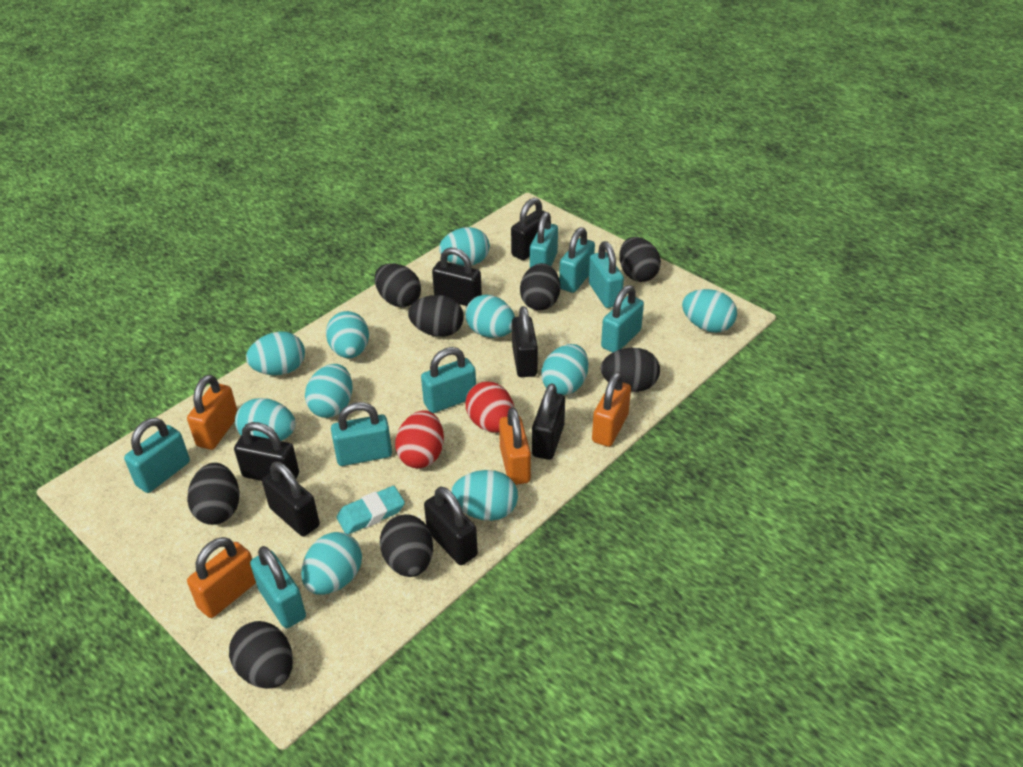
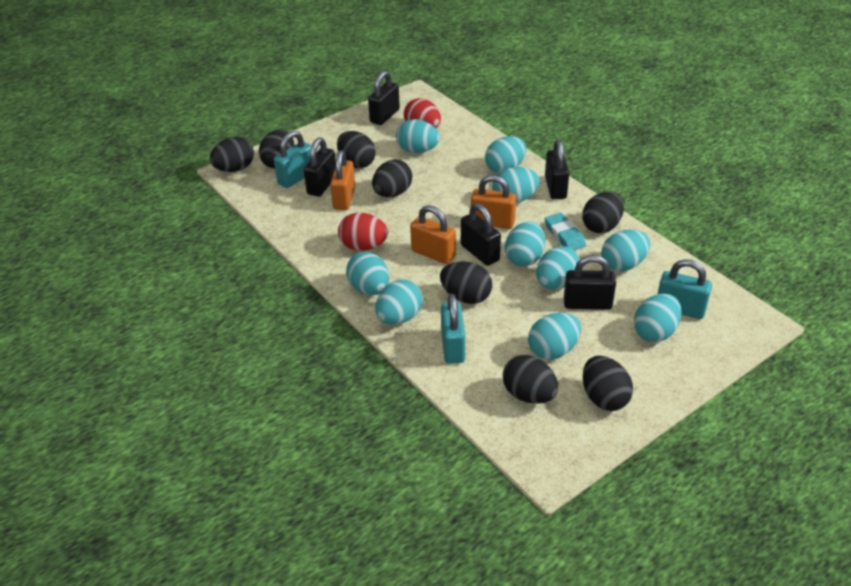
black padlock: [234,422,299,481] [262,461,320,536] [424,486,478,565] [432,248,482,306] [511,198,545,260] [512,306,538,377] [532,384,565,460] = 7 -> [304,137,336,197] [368,71,400,125] [461,203,501,266] [545,139,569,199] [564,255,616,310] = 5
orange padlock: [187,375,238,450] [187,537,256,618] [499,407,531,485] [592,372,631,447] = 4 -> [330,150,355,210] [410,205,456,264] [471,175,516,229] = 3
turquoise padlock: [124,418,190,493] [250,546,306,628] [331,402,392,466] [421,347,476,413] [530,212,558,268] [559,227,595,293] [589,241,624,308] [601,285,644,353] = 8 -> [274,131,311,188] [441,294,465,364] [658,259,712,319] = 3

